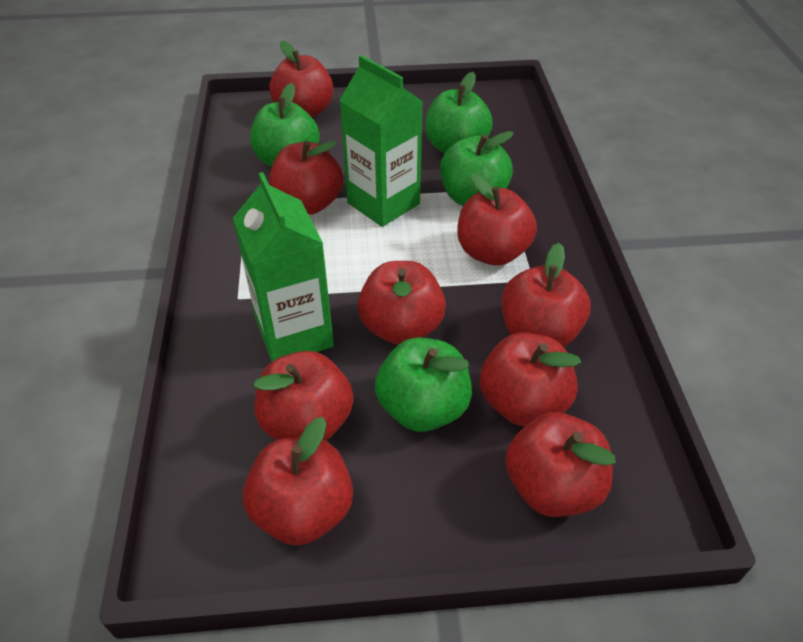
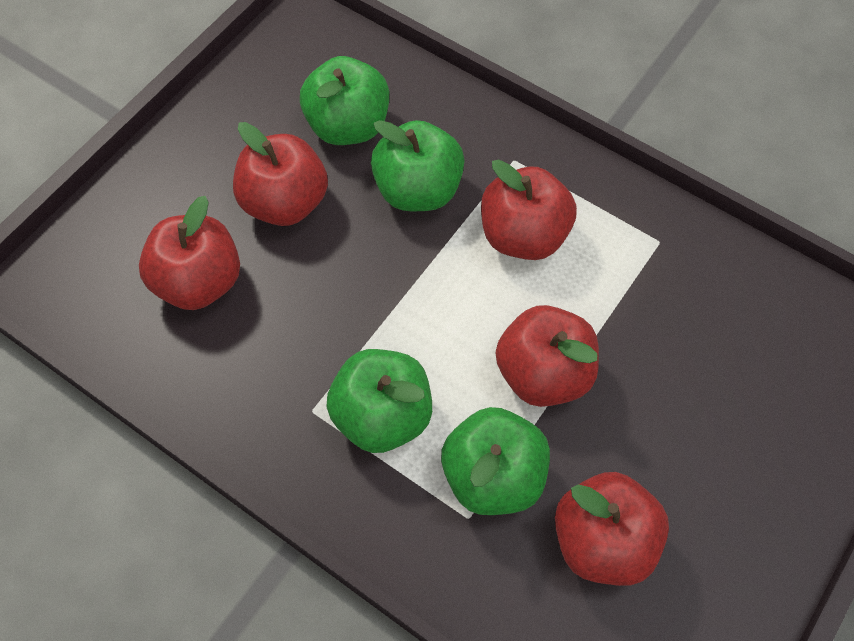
green carton: [233,172,334,362] [339,55,423,227] = 2 -> none = 0
red apple: [243,417,353,546] [254,351,354,441] [269,40,334,117] [269,141,343,215] [357,261,446,345] [457,173,537,266] [480,332,581,426] [502,243,591,347] [505,412,616,517] = 9 -> [139,196,240,310] [233,122,328,226] [481,160,577,260] [496,305,599,407] [555,472,669,586] = 5

